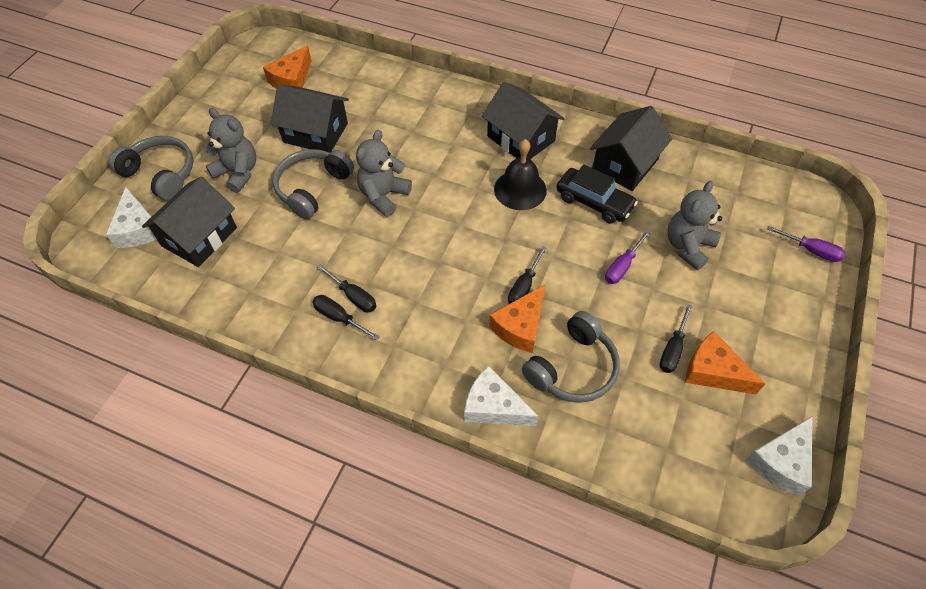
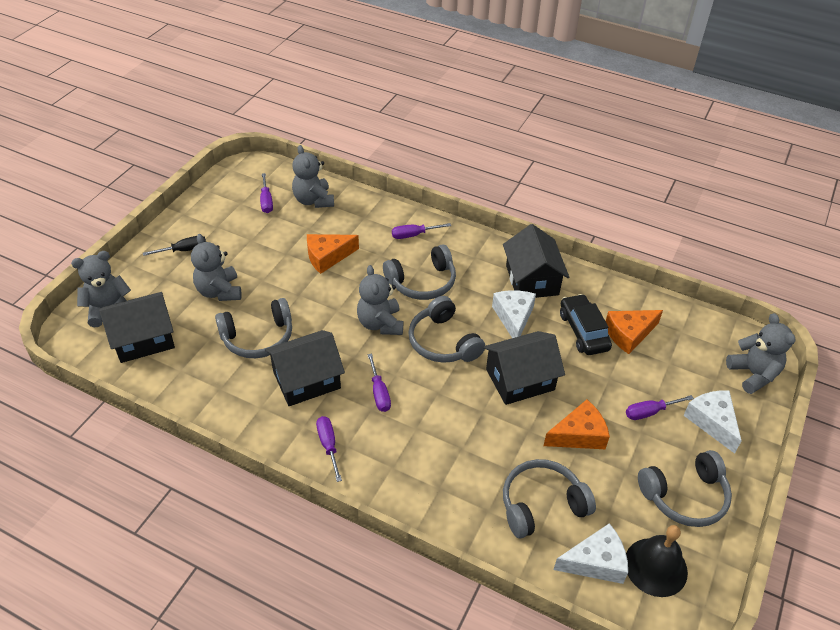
black screwdriver: [312,295,380,341] [317,264,377,312] [508,246,547,304] [660,304,692,373] = 4 -> [143,236,206,256] = 1
grey headphones: [108,136,194,201] [273,149,354,219] [522,311,620,403] = 3 -> [215,298,292,358] [383,244,456,300] [408,296,485,363] [503,459,596,539] [638,450,732,527] = 5
grey teddy bear: [204,108,256,193] [356,130,412,217] [667,181,722,270] = 3 -> [71,251,131,327] [191,234,241,301] [292,145,334,208] [357,265,403,335] [726,313,795,394] = 5
purple screwdriver: [605,230,650,284] [767,226,845,262] = 2 -> [260,173,273,213] [316,416,342,482] [367,354,391,412] [392,223,451,239] [626,395,694,420] = 5

